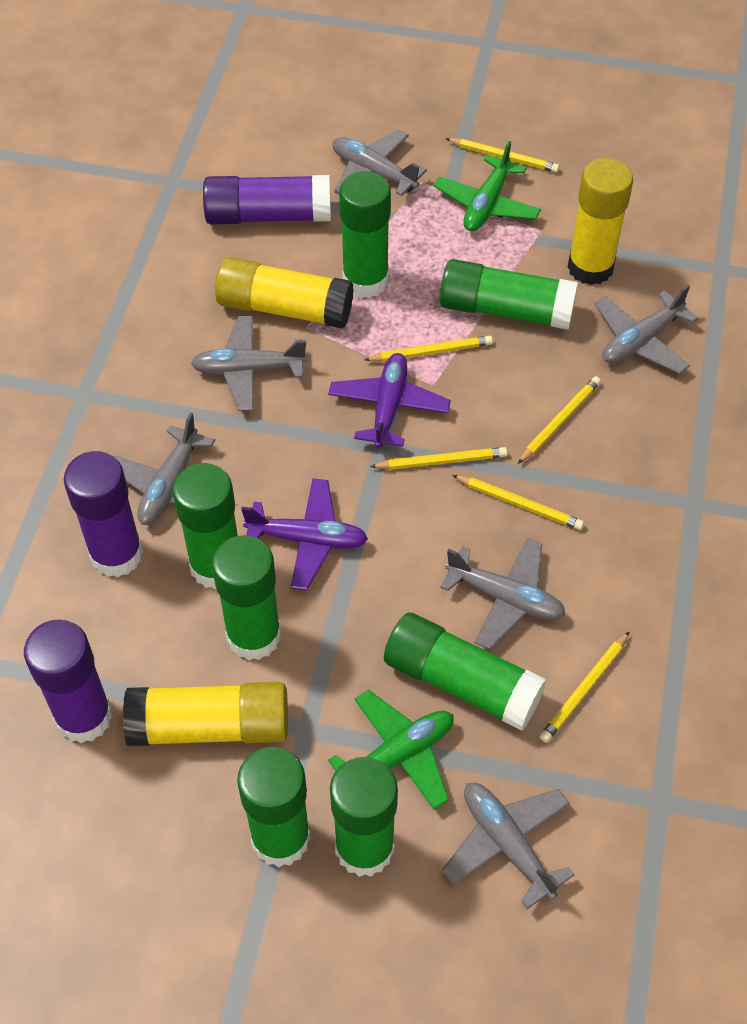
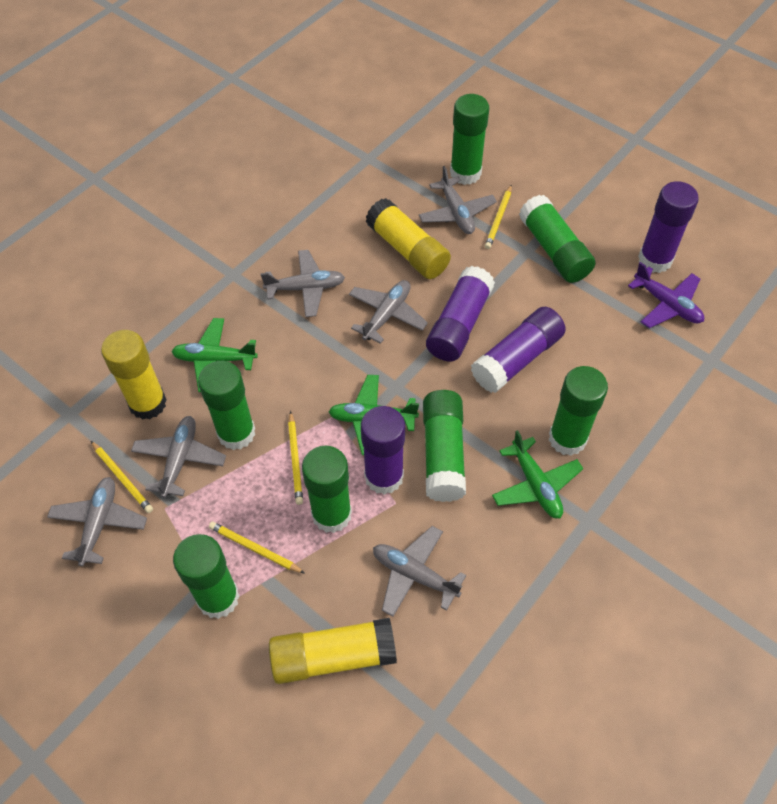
green plane: [328,690,454,810] [434,141,541,231] = 2 -> [171,318,258,392] [329,375,419,455] [492,430,583,518] = 3
purple glue stick: [24,619,113,743] [64,451,143,577] [203,175,331,224] = 3 -> [361,406,405,495] [426,266,495,361] [471,307,566,393] [638,181,699,273] = 4
purple plane: [241,478,368,590] [328,353,451,449] = 2 -> [628,262,704,328] = 1
yellow pencil: [364,335,493,362] [370,447,507,470] [445,138,559,172] [452,475,584,530] [518,376,601,464] [539,631,630,743] = 6 -> [91,441,153,513] [209,521,305,573] [288,411,303,505] [485,185,512,249] = 4

